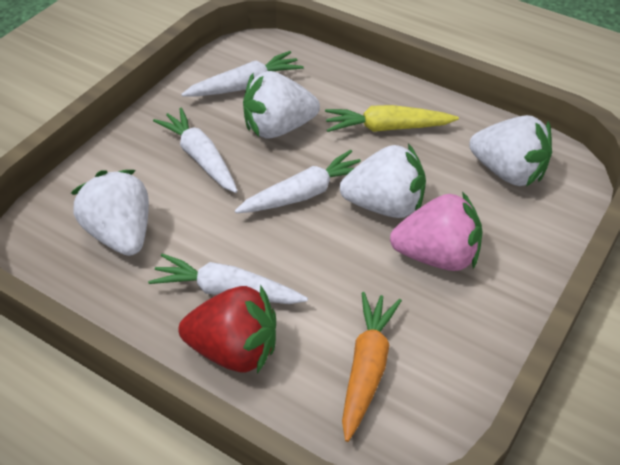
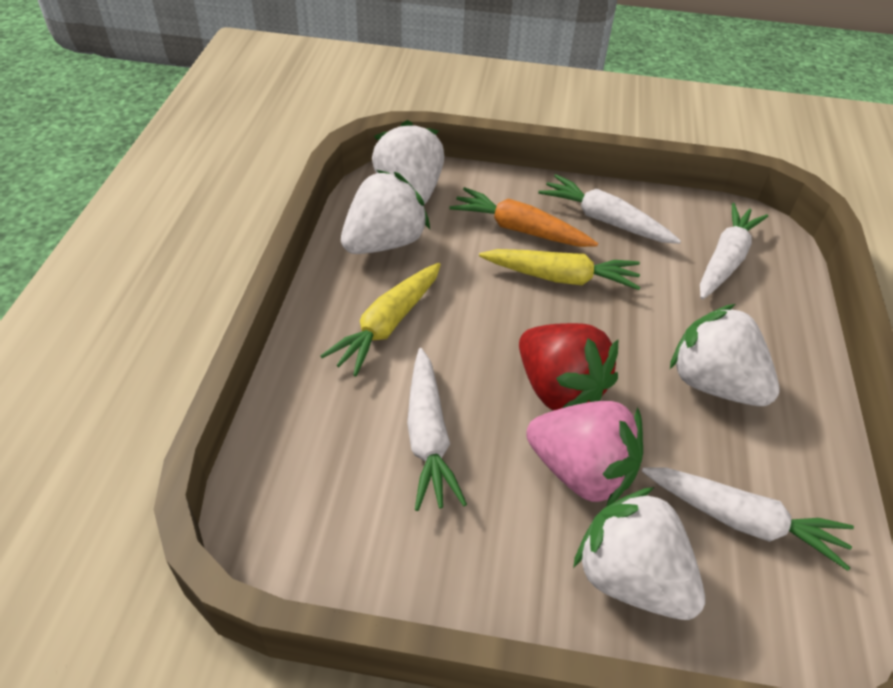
yellow carrot: [325,105,459,132] = 1 -> [320,263,441,376] [479,249,641,290] = 2

